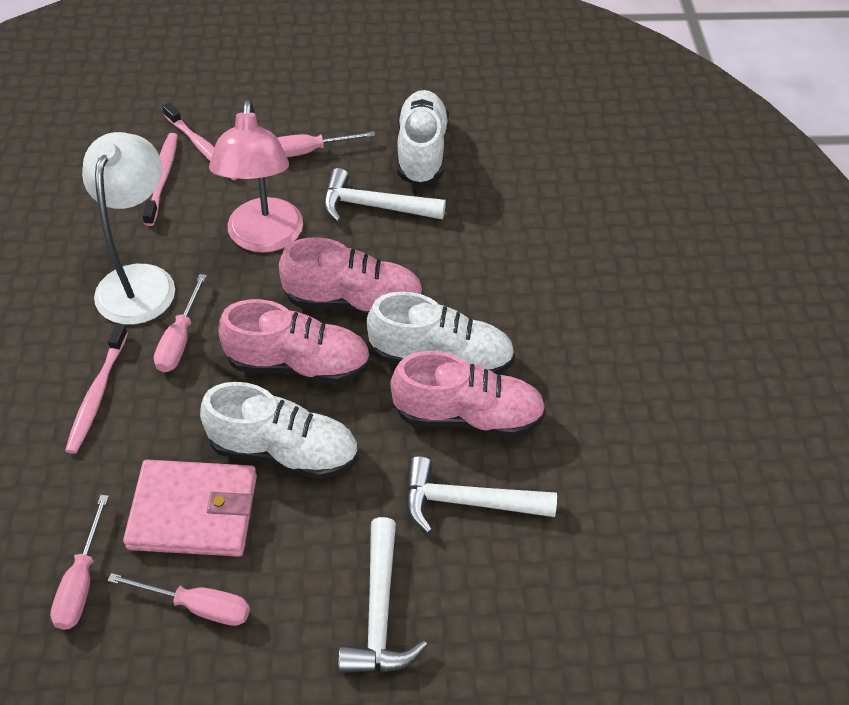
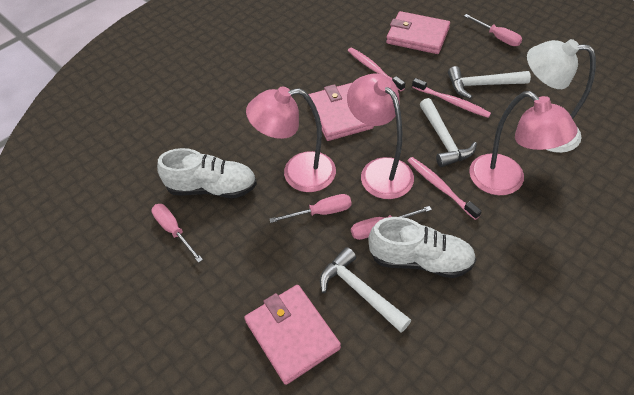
pink lamp: [209,100,303,253] = 1 -> [246,87,336,192] [347,73,414,199] [469,91,578,195] = 3
pink shoe: [218,299,371,384] [279,237,424,313] [390,351,546,437] = 3 -> none = 0
pink wallet: [123,460,257,557] = 1 -> [244,285,341,385] [308,83,374,141] [386,11,450,54] = 3
white shoe: [200,382,359,479] [367,292,515,375] [397,90,449,186] = 3 -> [157,148,257,198] [368,217,476,278] = 2

